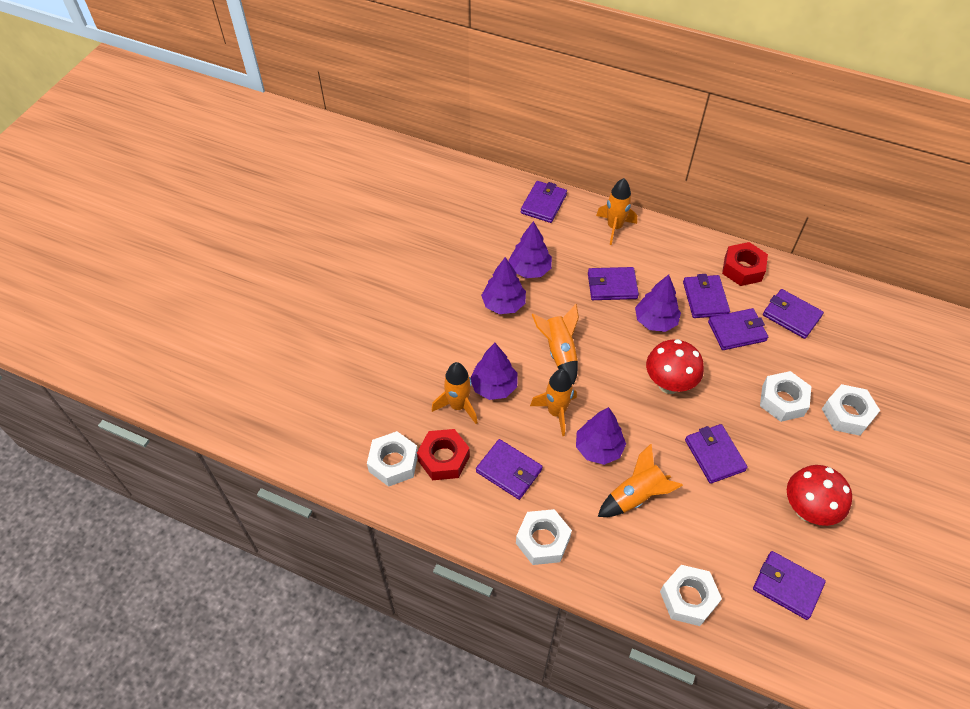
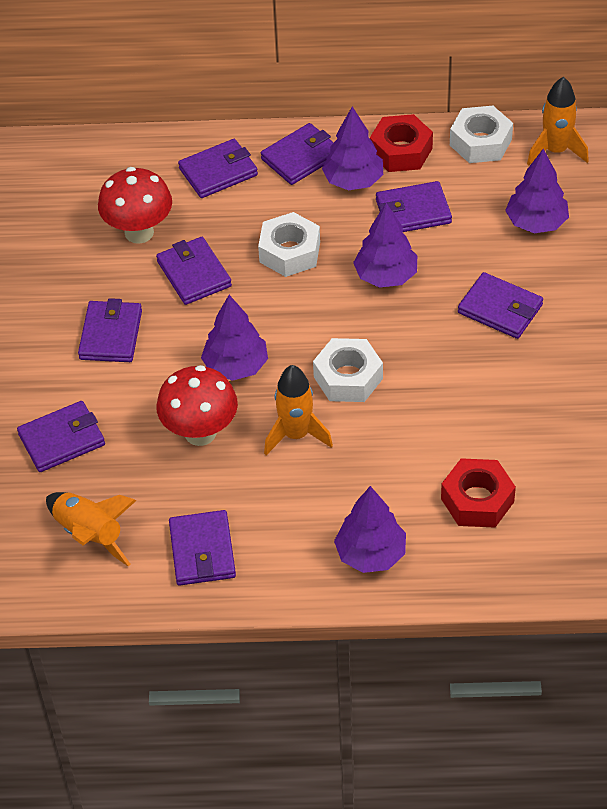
orange rocket: [432,362,478,424] [530,369,577,436] [532,304,579,385] [596,178,637,245] [598,444,683,517] = 5 -> [46,492,137,566] [264,365,333,455] [527,77,589,166] = 3
white nut: [367,431,418,487] [516,509,572,565] [660,565,722,626] [760,371,811,422] [822,384,880,436] = 5 -> [258,212,320,277] [313,338,383,402] [450,106,513,163] = 3

